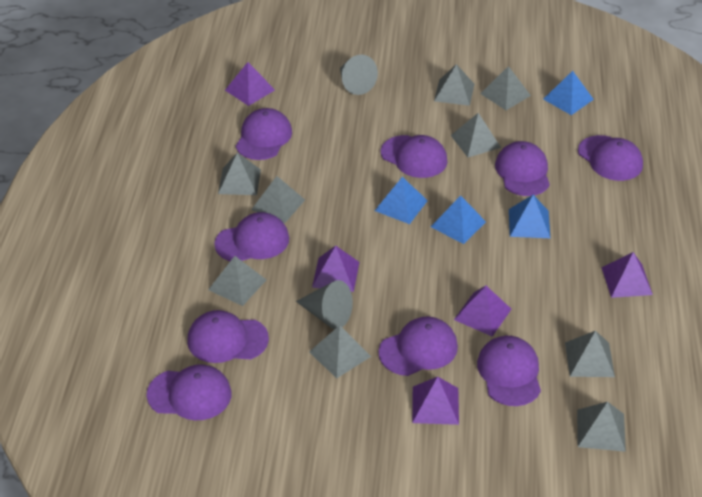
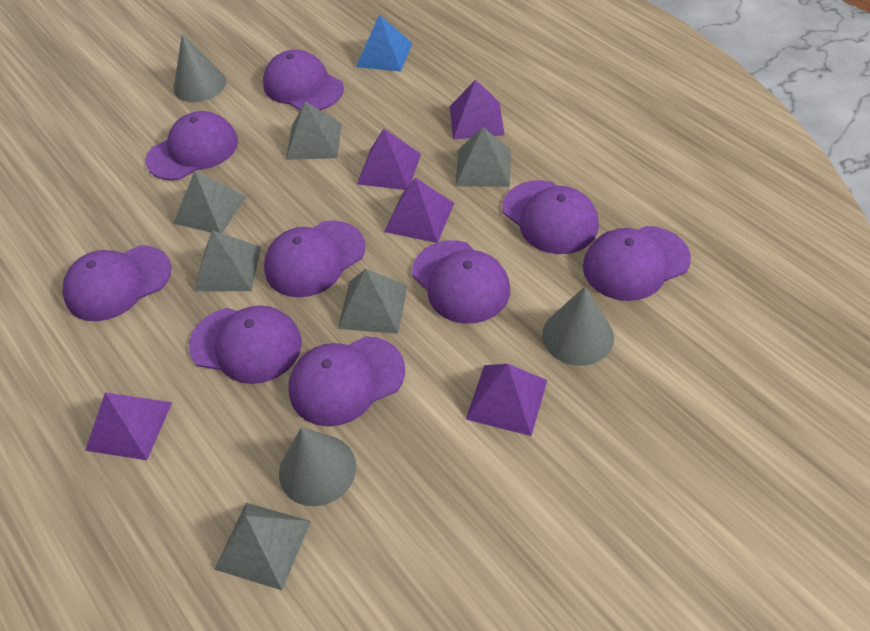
blue pyramid: [375,177,428,224] [431,196,486,244] [509,195,550,238] [543,71,594,115] = 4 -> [356,14,412,72] = 1
grey cone: [296,280,353,329] [340,55,378,95] = 2 -> [174,34,227,102] [279,427,356,506] [542,287,614,366] = 3
grey pyramid: [208,256,266,306] [218,153,261,195] [251,176,305,223] [309,325,371,378] [434,64,474,106] [451,113,501,157] [480,66,531,110] [565,331,615,377] [577,402,626,452] = 9 -> [173,171,246,233] [194,231,261,292] [214,503,311,590] [286,101,342,160] [338,269,408,334] [455,127,511,187] = 6

